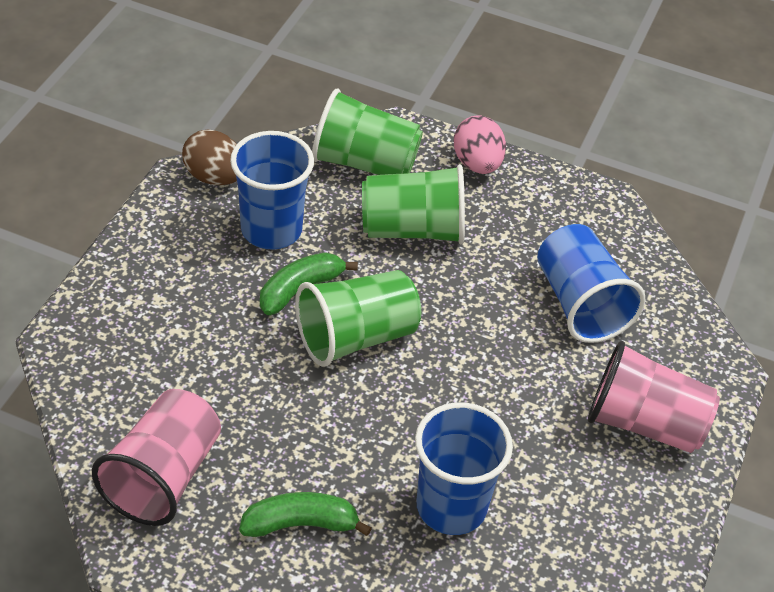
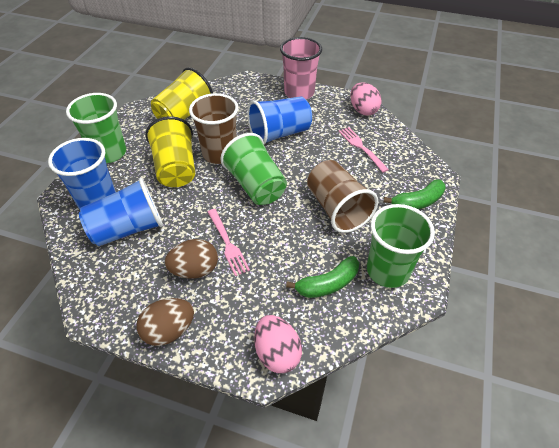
brown cup: none = 0 -> [189,93,239,164] [307,160,378,233] = 2
brown egg: [182,129,237,185] = 1 -> [137,298,194,346] [165,239,218,279] = 2
pink cup: [92,389,221,526] [588,341,720,453] = 2 -> [280,37,322,99] = 1
pink egg: [454,115,506,174] = 1 -> [254,315,302,373] [350,82,381,116] = 2
pink fork: none = 0 -> [208,209,250,276] [339,127,389,173] = 2
yellow cup: none = 0 -> [146,116,195,187] [151,67,213,120] = 2

